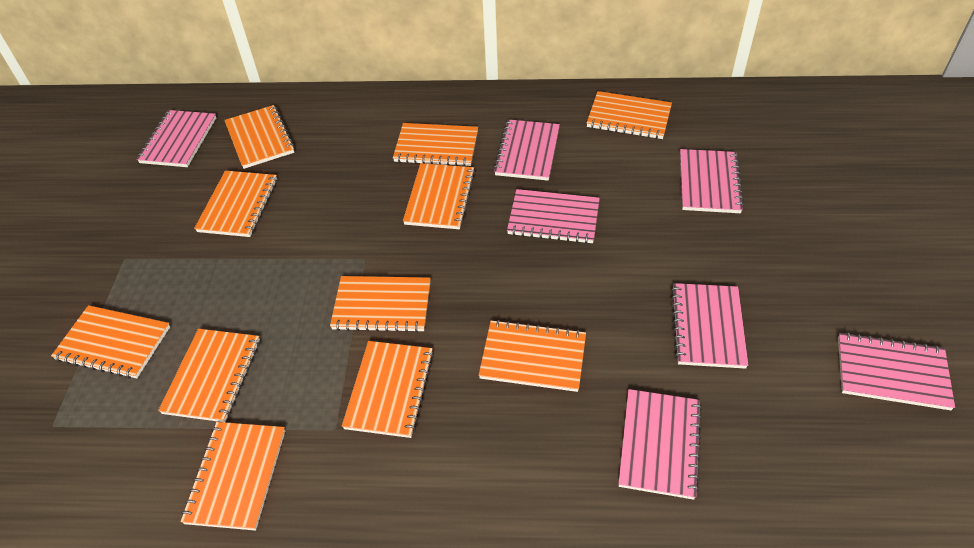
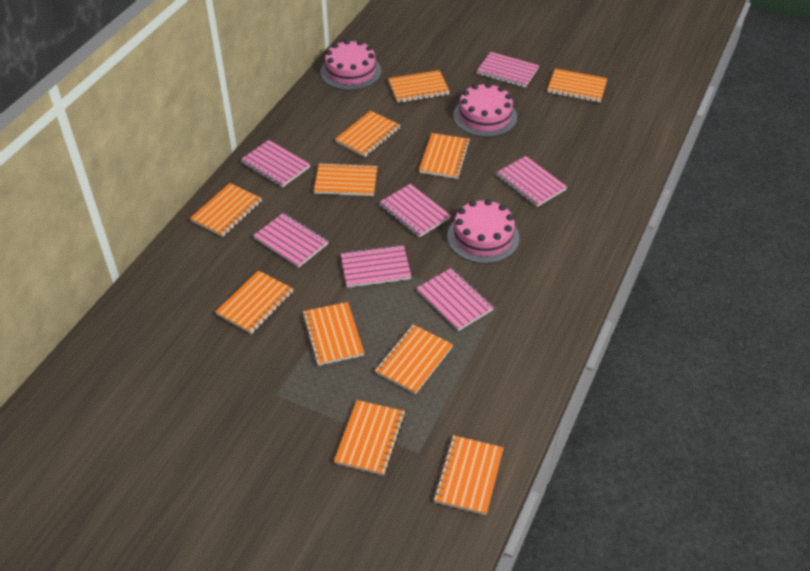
pink cake: none = 0 -> [321,39,381,90] [447,199,520,264] [453,83,517,137] = 3

